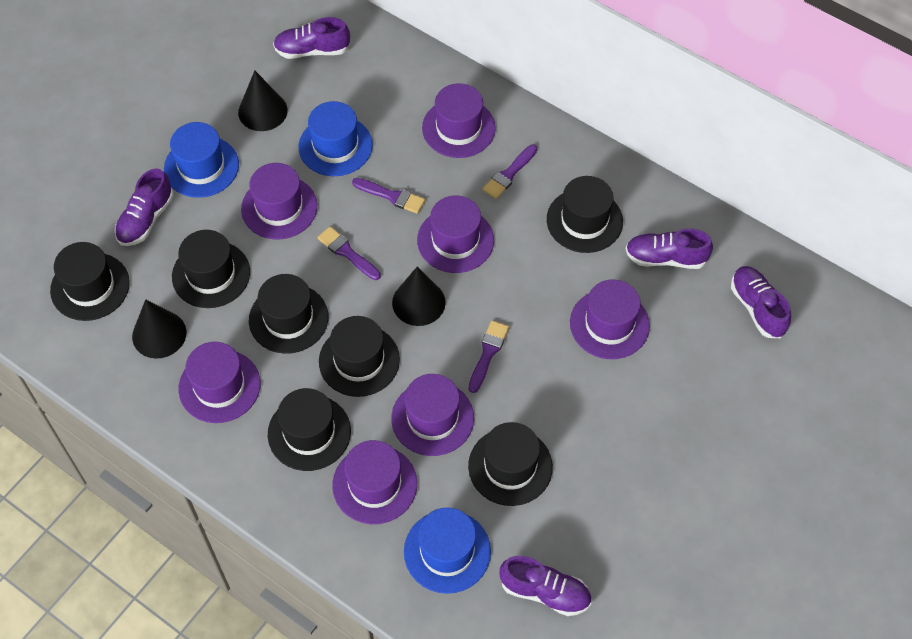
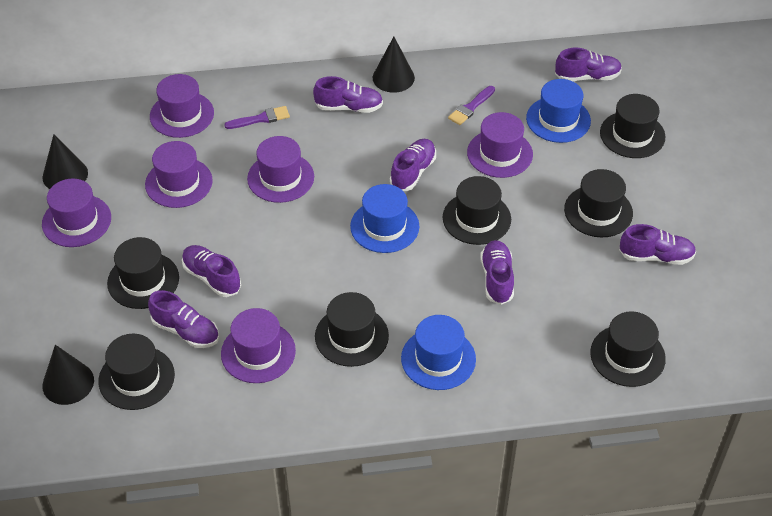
purple brush: [317,226,381,280] [352,178,425,214] [469,320,509,393] [482,145,537,199] = 4 -> [224,106,290,129] [448,86,495,125] = 2
purple hat: [178,342,260,423] [241,163,317,240] [332,440,417,524] [391,374,474,456] [417,195,494,273] [422,83,496,158] [570,280,650,359] = 7 -> [42,178,111,247] [145,141,213,208] [150,74,214,138] [221,308,296,383] [247,136,314,203] [467,112,533,178] = 6
purple shoe: [115,168,174,246] [273,17,350,59] [499,556,592,616] [626,229,713,269] [731,266,791,338] = 5 -> [148,290,219,348] [182,245,241,297] [313,76,383,113] [390,139,436,191] [480,240,514,305] [555,48,622,81] [619,224,696,265] = 7

